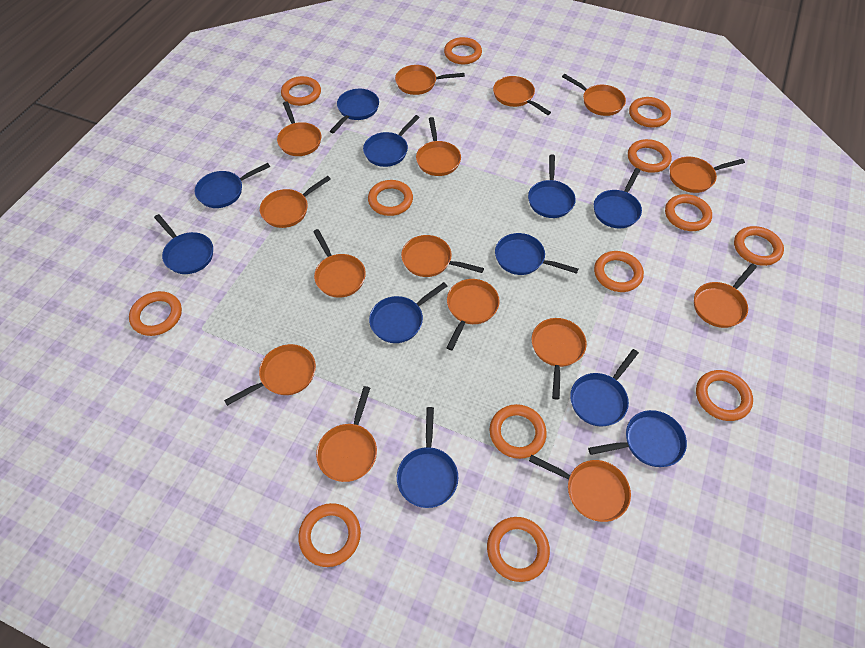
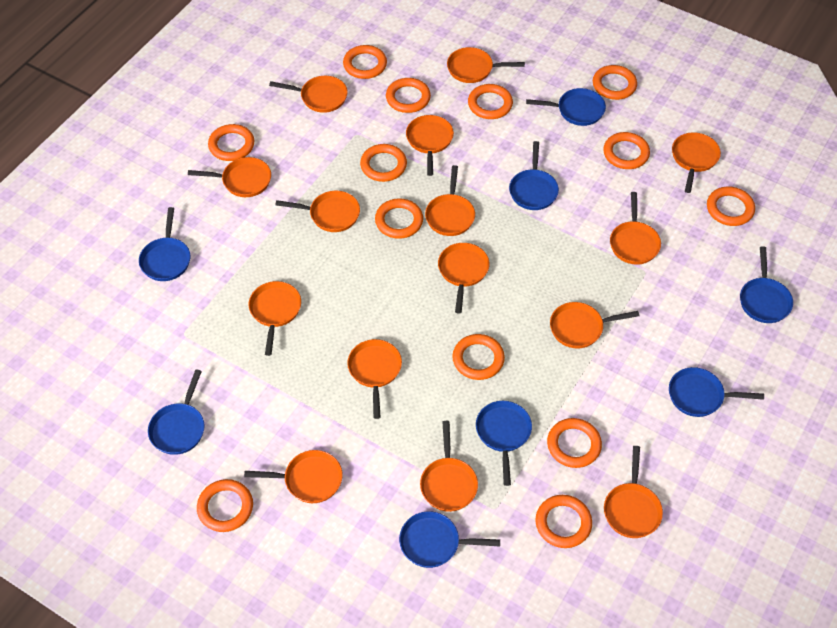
blue pan: [154,214,213,274] [195,163,270,208] [330,89,379,133] [363,115,420,167] [369,282,447,343] [397,407,458,508] [495,233,578,275] [528,154,576,218] [570,349,639,427] [588,410,687,467] [594,168,642,228] = 11 -> [139,207,190,281] [148,369,205,455] [399,511,500,568] [476,401,532,486] [509,141,559,210] [526,88,606,126] [669,367,764,417] [740,246,793,323] = 8

